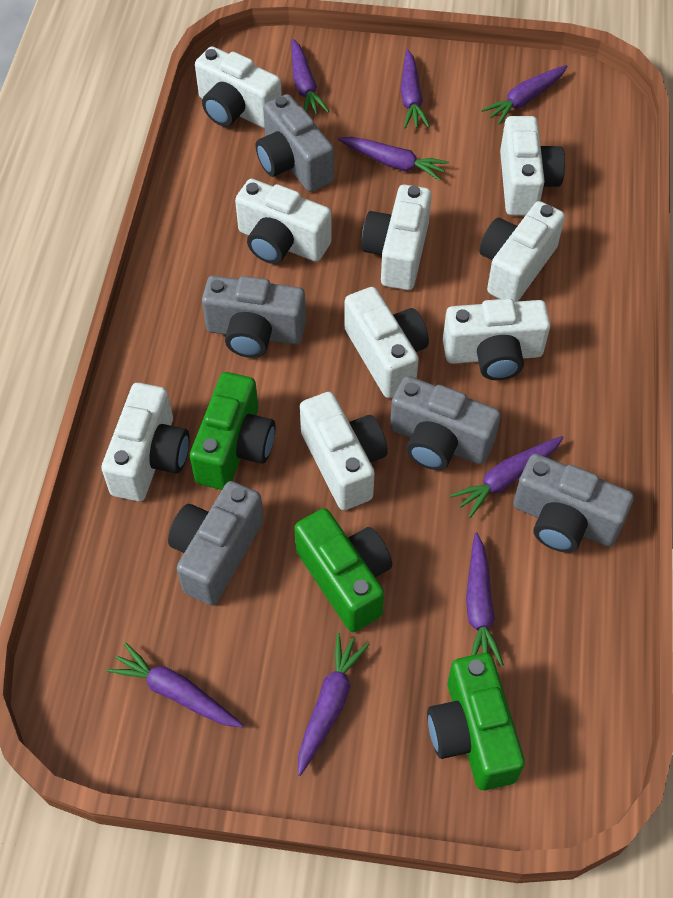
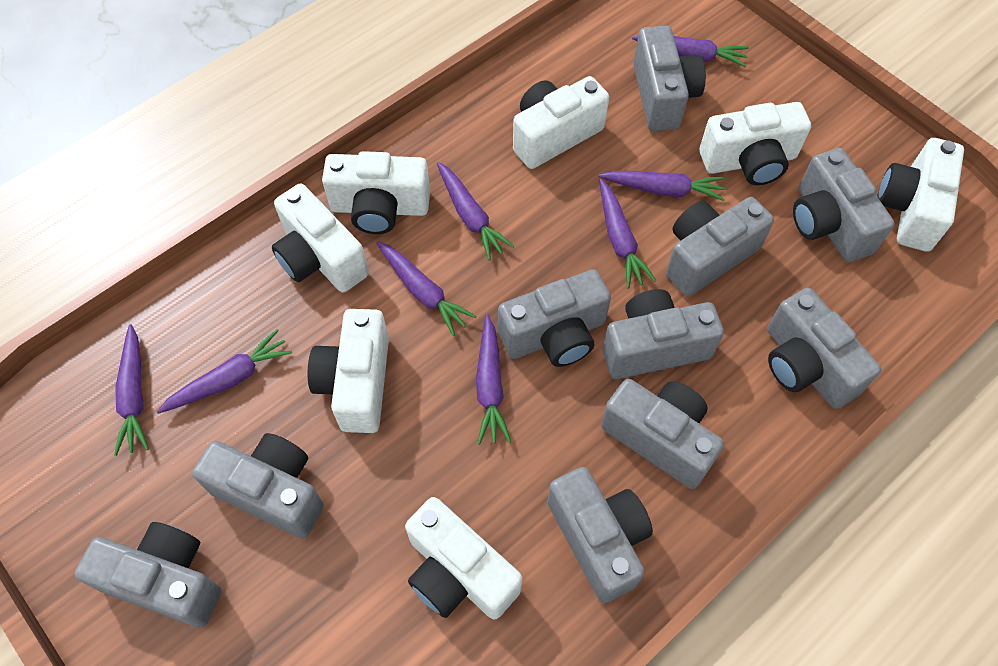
green camera: [190,372,276,490] [294,508,392,632] [427,653,525,790] = 3 -> none = 0
grey camera: [168,481,264,605] [202,275,306,358] [256,94,334,192] [390,376,501,470] [513,454,634,553] = 5 -> [75,522,222,628] [192,433,324,539] [498,269,611,367] [547,467,653,603] [601,379,724,489] [603,289,724,379] [633,26,706,131] [666,197,774,296] [767,288,881,409] [793,148,894,262] = 10
white camera: [101,383,190,502] [195,46,282,128] [235,179,332,264] [300,392,388,510] [344,287,429,398] [362,184,432,290] [443,299,550,380] [480,201,565,302] [500,116,565,216] = 9 -> [272,183,369,293] [308,309,389,433] [322,151,430,234] [405,497,522,620] [513,76,609,169] [699,102,811,185] [877,138,964,252] = 7

